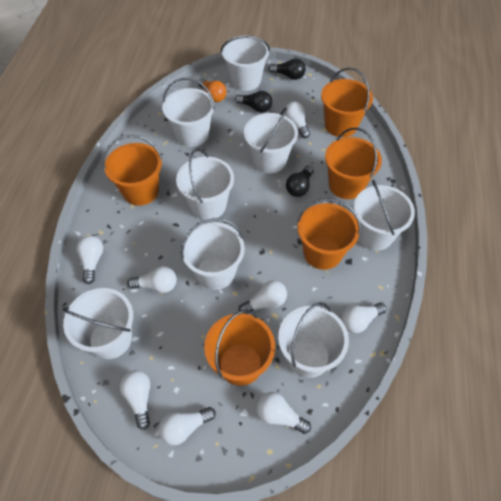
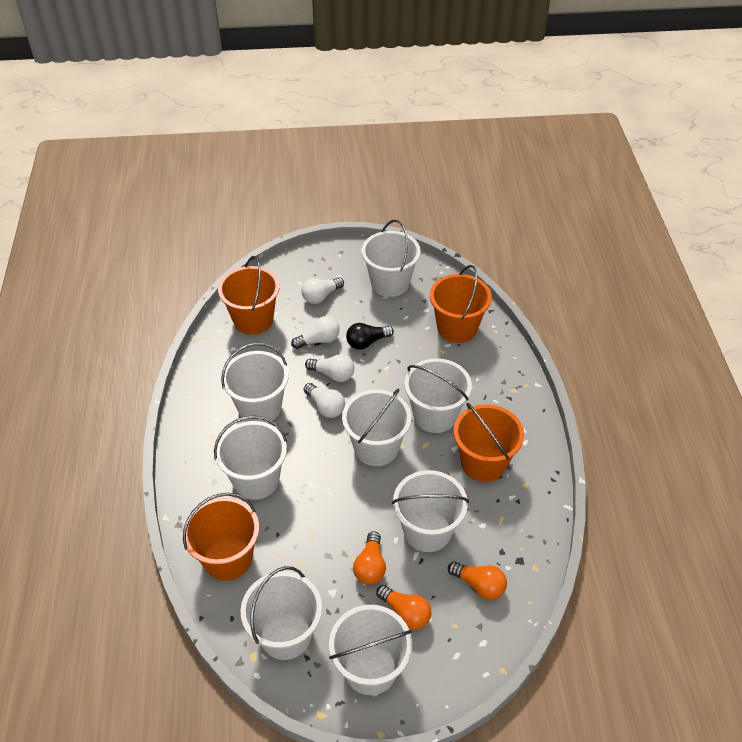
black light bulb: [235,91,272,113] [269,58,306,80] [286,165,314,197] = 3 -> [346,323,394,350] = 1
orange bucket: [103,135,162,206] [204,310,275,386] [297,198,361,270] [321,68,373,137] [325,128,382,199] = 5 -> [182,493,259,581] [218,256,280,335] [430,265,492,343] [453,403,524,482] = 4
orange light bulb: [198,78,227,102] = 1 -> [353,531,386,585] [377,585,431,630] [448,562,507,600] = 3
white light bulb: [76,236,103,284] [120,370,150,430] [127,266,177,293] [159,407,216,445] [238,280,287,314] [256,392,311,434] [284,102,310,138] [341,302,387,333] = 8 -> [291,316,340,349] [301,277,344,304] [304,383,345,418] [305,354,354,382] = 4

